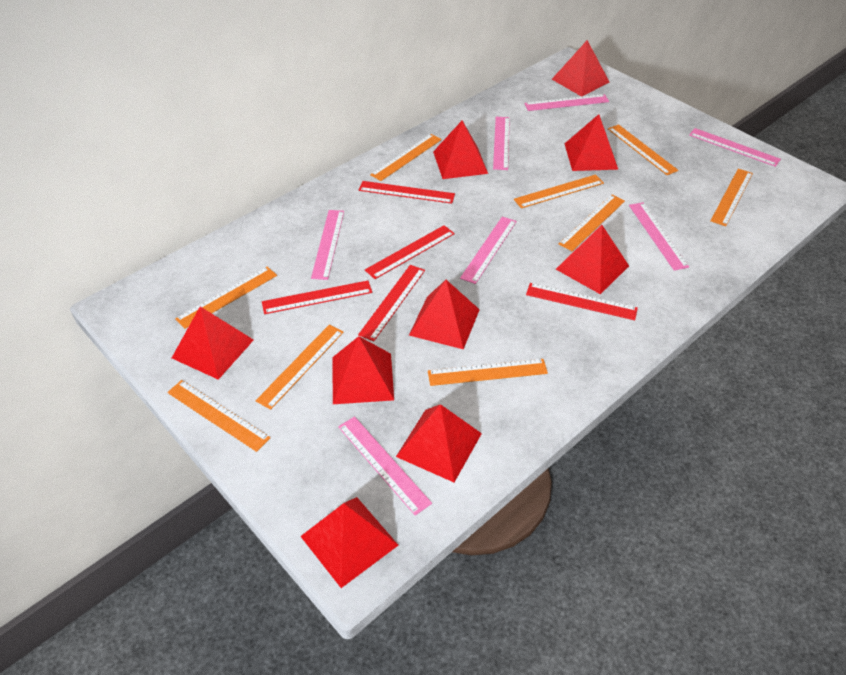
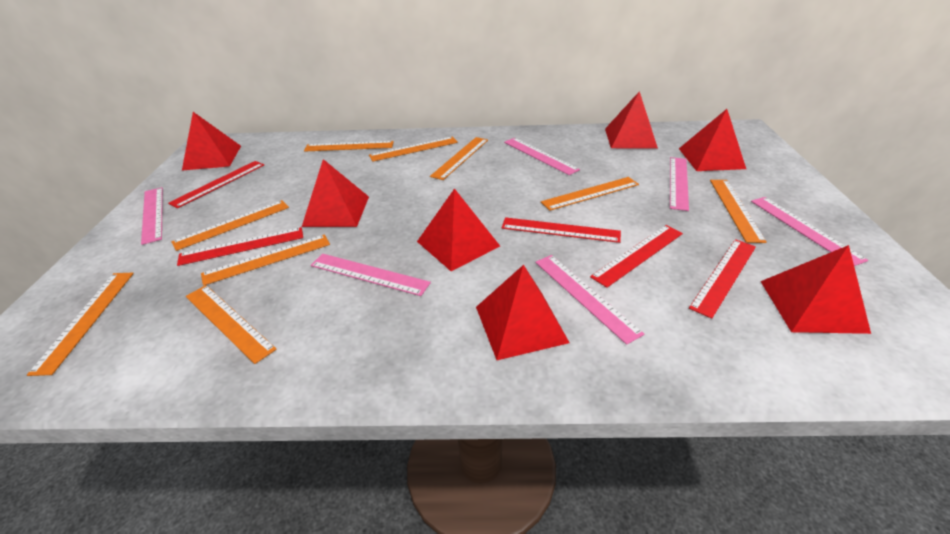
pink ruler: [311,210,344,280] [338,416,432,515] [460,217,517,284] [493,117,510,170] [524,94,609,111] [629,202,689,271] [689,128,781,167] = 7 -> [141,187,163,245] [311,254,431,296] [504,138,580,175] [535,255,644,345] [670,157,689,211] [751,197,868,266] = 6
red pyramid: [172,307,254,380] [300,497,398,588] [332,336,394,404] [396,404,482,482] [409,280,480,350] [433,121,488,179] [552,40,609,97] [556,225,629,294] [564,114,618,171] = 9 -> [182,112,241,171] [302,159,369,227] [417,188,500,271] [476,265,570,360] [605,91,658,149] [679,109,746,171] [760,245,871,334] = 7

